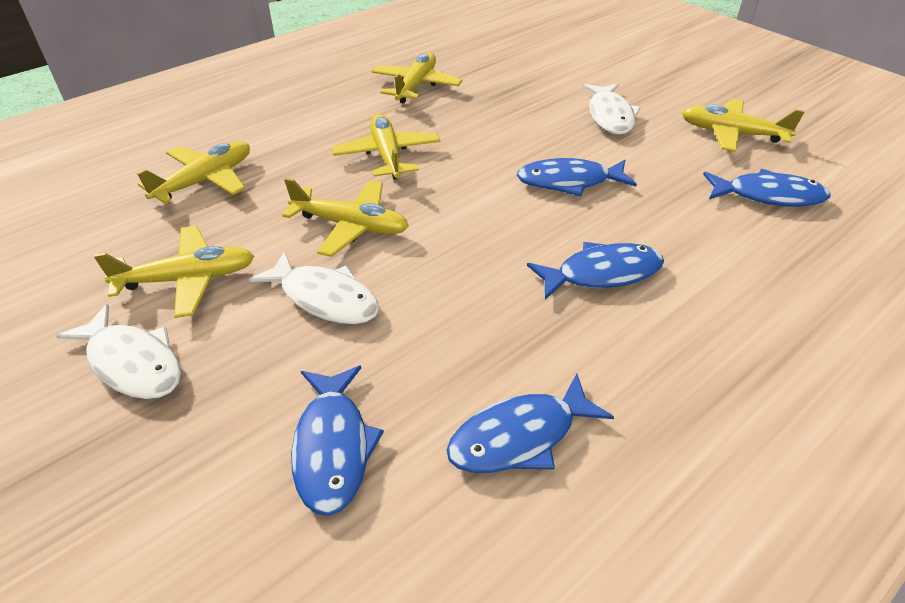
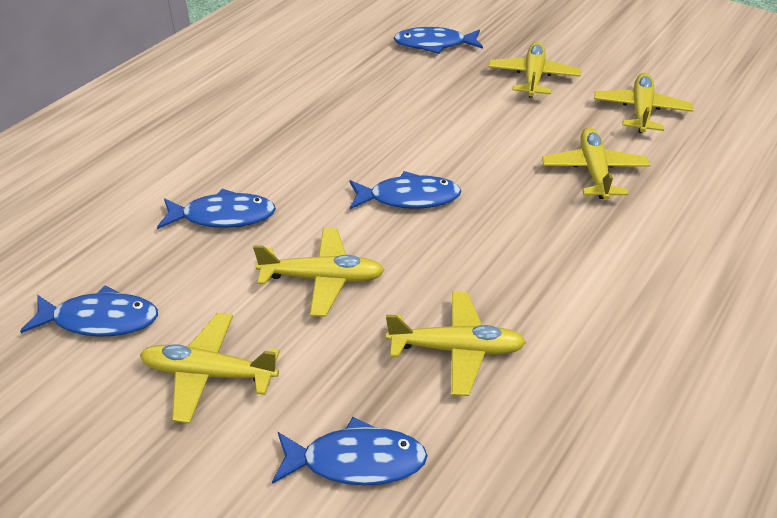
white fish: [56,304,181,399] [249,251,379,324] [583,84,641,135] = 3 -> none = 0

